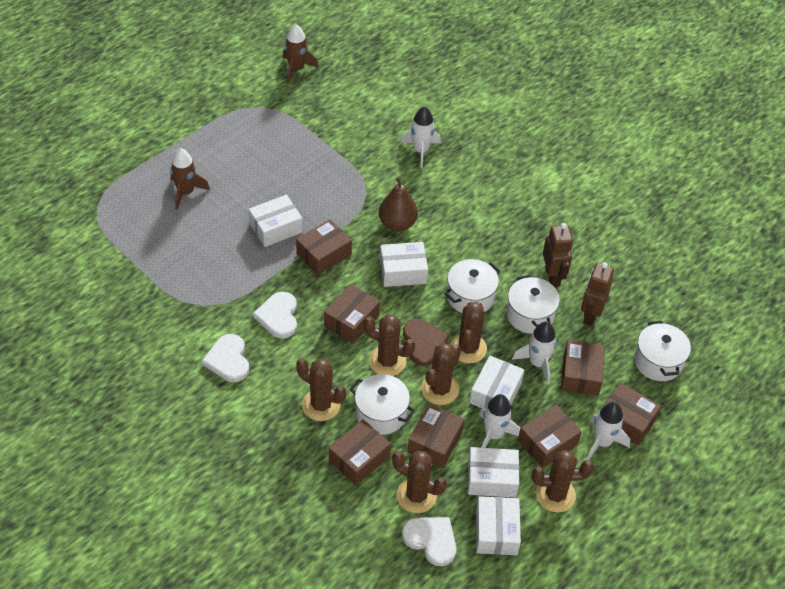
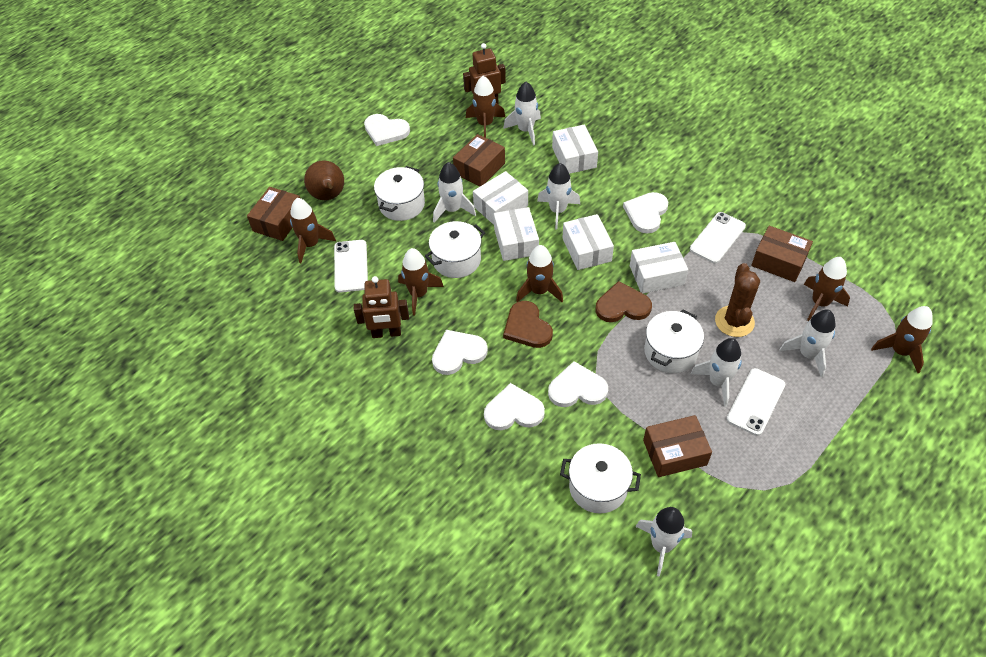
brown box: [296,219,352,275] [324,284,380,344] [329,419,391,485] [407,404,464,468] [518,405,582,468] [561,340,605,396] [603,383,661,445] = 7 -> [247,187,300,241] [453,134,505,186] [643,415,712,477] [751,226,813,282] = 4
brown cactus: [296,358,346,421] [363,315,415,376] [392,451,447,513] [421,343,461,405] [450,301,487,363] [532,450,594,512] = 6 -> [715,263,760,337] = 1
brown heart: [403,319,450,366] = 1 -> [503,301,553,348] [595,281,652,322] = 2
brown rocket: [170,148,210,210] [283,24,319,84] = 2 -> [290,198,336,263] [398,248,444,316] [466,76,505,138] [516,245,563,302] [804,257,850,321] [871,306,933,373] = 6
white heart: [202,334,249,382] [253,292,297,339] [402,517,456,566] = 3 -> [364,114,410,146] [432,330,488,375] [484,383,545,430] [548,361,608,407] [623,192,668,233] = 5
white phone: none = 0 -> [334,240,368,293] [690,212,746,263] [726,368,785,436] = 3
white rocket: [400,106,441,168] [479,394,520,448] [512,322,557,384] [586,402,630,460] = 4 -> [433,162,476,223] [503,82,541,146] [537,163,580,230] [635,507,692,577] [691,338,742,407] [779,309,836,378] = 6

